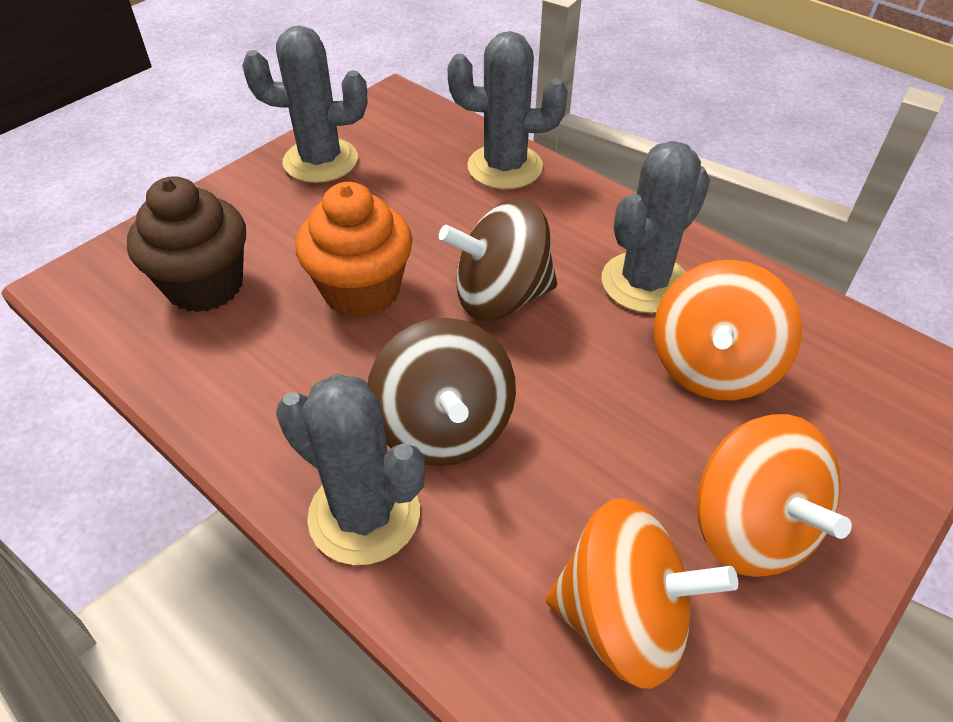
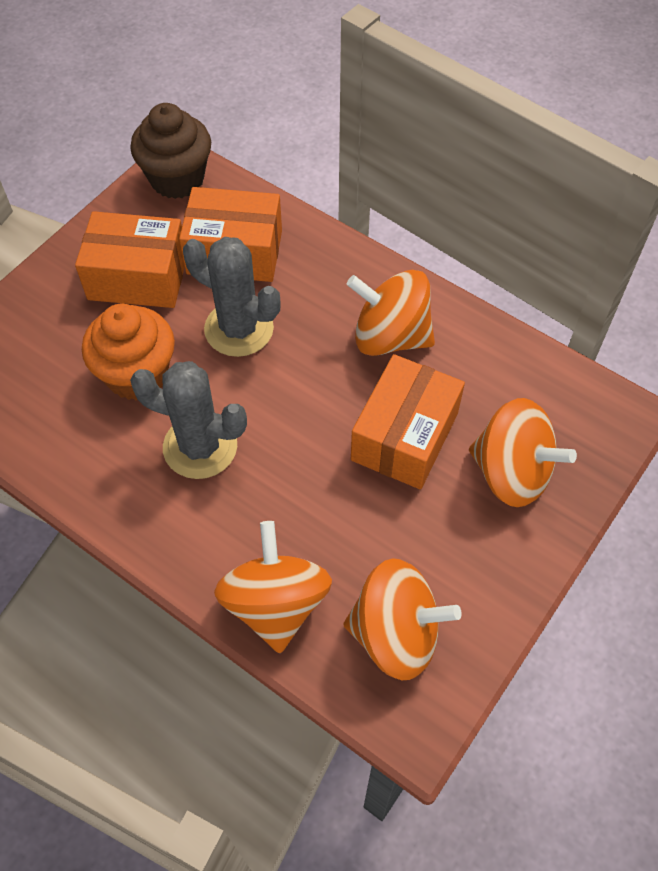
brown spinning top: [368,318,516,466] [439,198,557,321] = 2 -> none = 0
grey cactus: [242,25,367,183] [276,374,425,565] [447,31,568,189] [602,141,710,313] = 4 -> [130,361,247,479] [183,237,281,357] = 2
orange box: none = 0 -> [75,211,185,308] [179,187,282,282] [351,354,465,489] = 3
orange spinning top: [546,498,738,689] [654,260,802,400] [697,414,852,577] = 3 -> [214,521,332,653] [343,558,462,680] [347,270,435,356] [469,398,577,507] = 4

